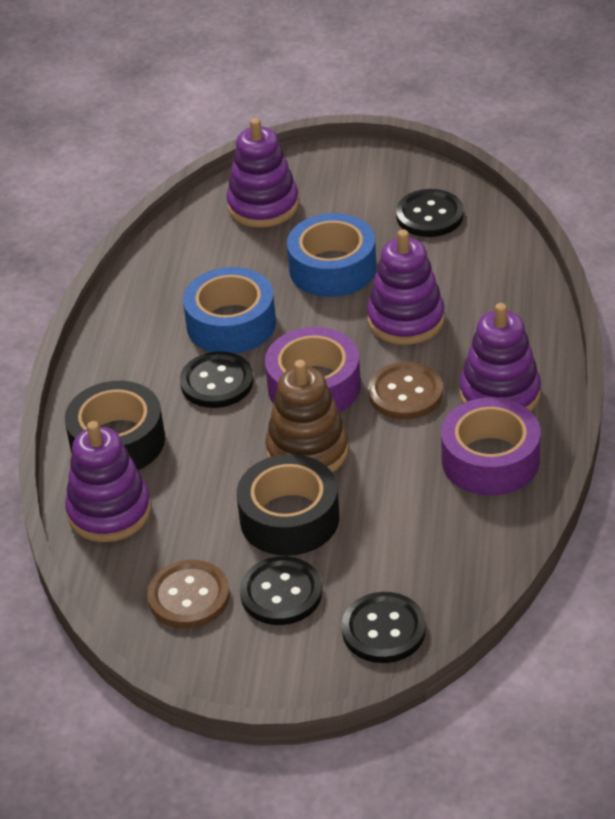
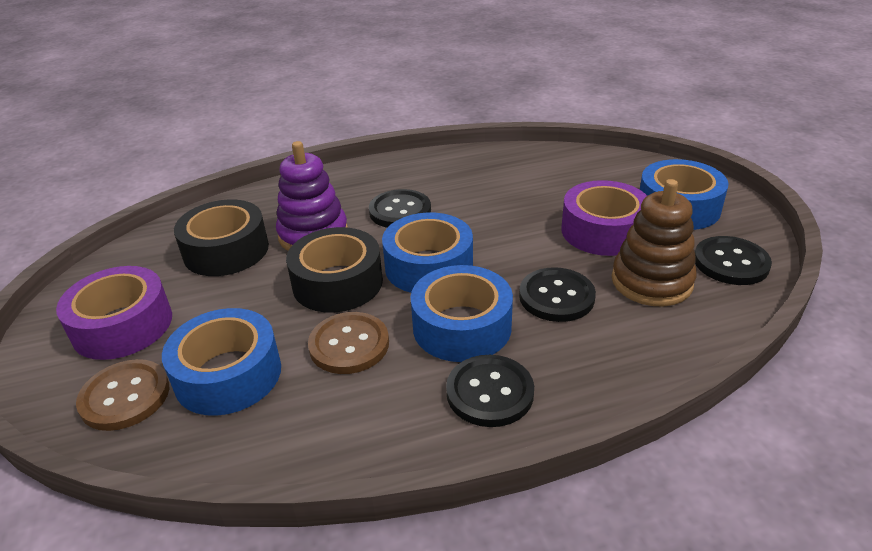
blue tape: [183,267,276,354] [287,213,376,297] = 2 -> [162,308,281,416] [382,212,473,293] [410,265,513,362] [640,159,728,230] = 4
purple stacking toy: [65,421,151,542] [226,118,299,228] [367,229,445,345] [459,303,541,411] = 4 -> [276,141,348,251] = 1

